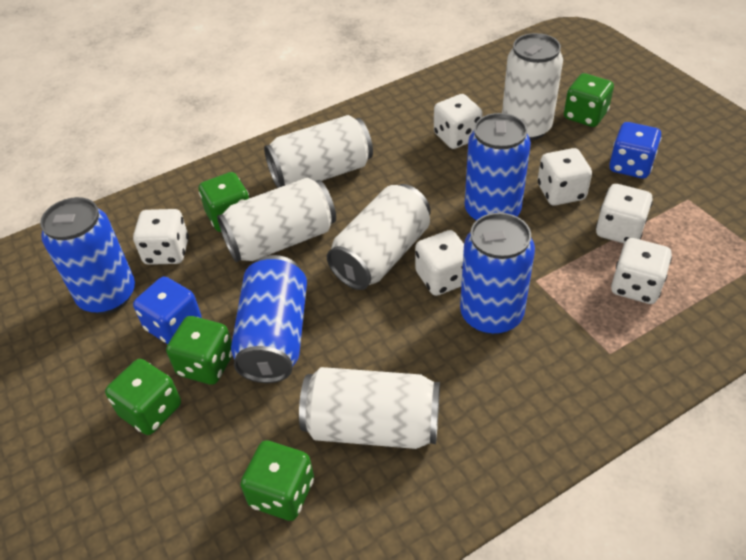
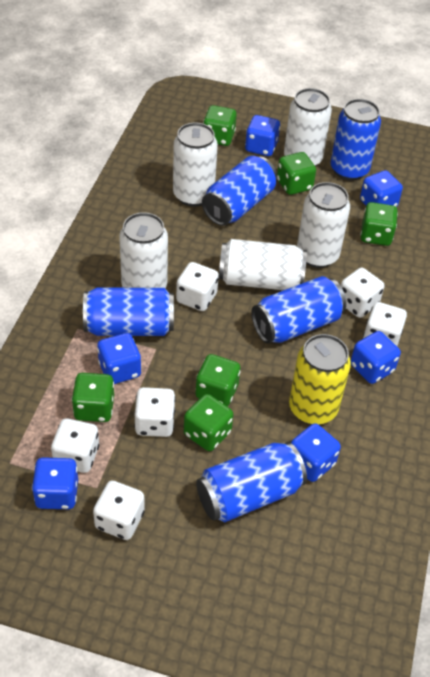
blue can: [40,197,135,314] [231,255,307,383] [460,213,535,335] [465,113,531,221] = 4 -> [83,287,174,336] [196,442,307,522] [202,156,277,226] [251,276,346,344] [331,99,381,181] = 5
blue dice: [133,277,201,344] [609,122,662,178] = 2 -> [32,457,78,509] [97,333,141,384] [245,115,280,156] [291,423,341,482] [351,331,401,384] [360,170,403,207] = 6
green dice: [105,359,181,435] [166,316,233,385] [199,172,249,232] [240,440,314,521] [564,73,614,127] = 5 -> [72,373,114,422] [184,394,233,451] [195,354,240,406] [203,105,237,146] [277,152,316,195] [360,202,398,246] = 6
yellow can: none = 0 -> [289,334,351,425] = 1

